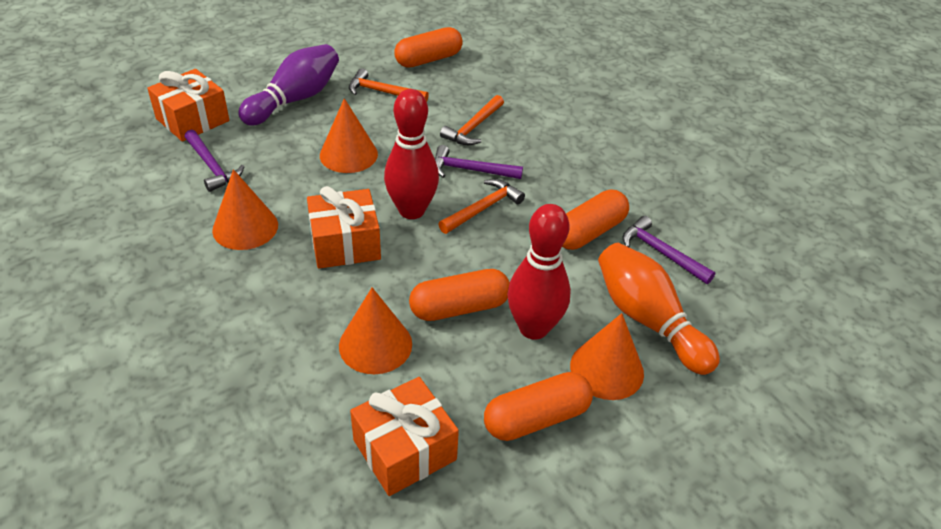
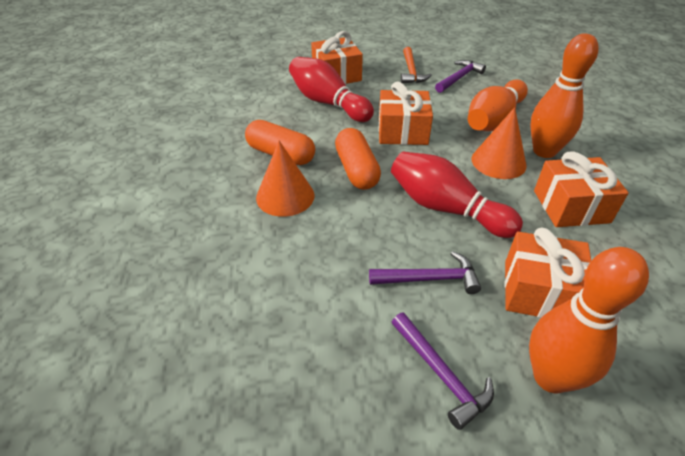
orange bowling pin: [598,243,720,375] = 1 -> [468,79,528,131] [529,247,649,393] [530,33,598,158] = 3
orange capsule: [394,27,463,68] [409,269,510,321] [484,372,593,441] [562,189,629,250] = 4 -> [245,120,315,165] [335,128,381,190] = 2
orange cone: [212,169,278,250] [320,98,378,173] [339,287,412,374] [570,313,644,400] = 4 -> [256,141,315,217] [472,107,527,179] = 2
orange gift: [147,69,229,142] [307,186,381,269] [350,377,459,496] = 3 -> [311,31,363,84] [378,82,433,145] [505,227,591,318] [534,151,629,227] = 4
orange hammer: [349,68,429,102] [439,179,525,234] [440,95,504,145] = 3 -> [401,47,432,84] = 1
purple bowling pin: [238,44,339,126] = 1 -> none = 0

